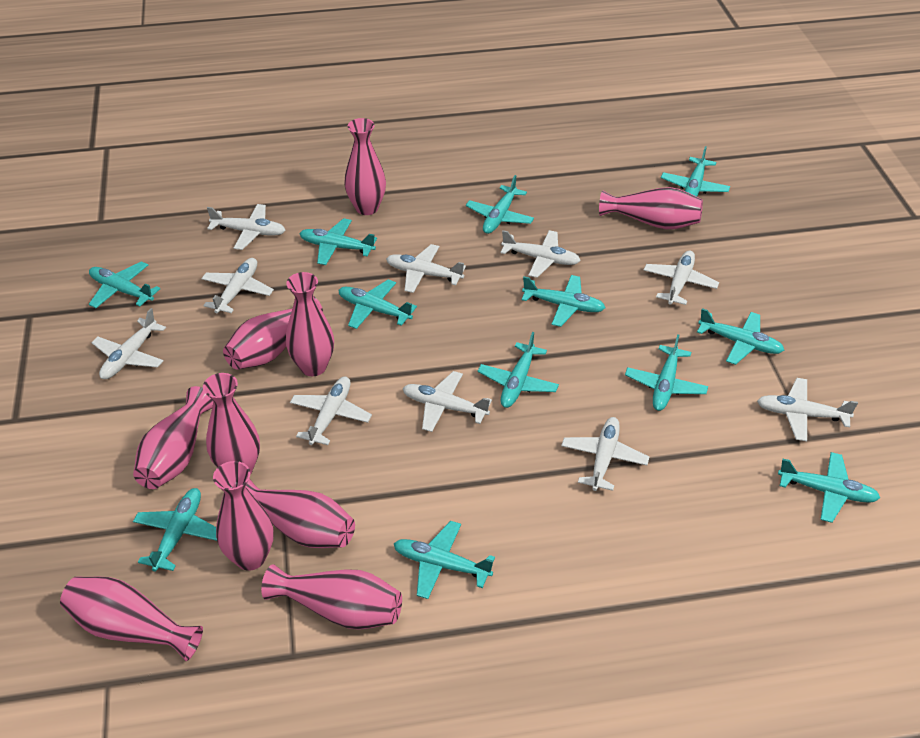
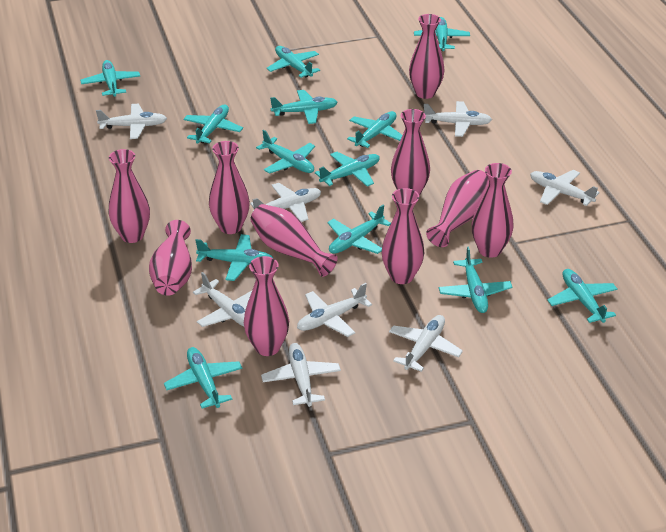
turquoise plane: [89,261,160,308] [133,488,217,572] [299,218,377,265] [338,279,417,329] [394,521,495,599] [466,175,534,234] [478,332,559,408] [522,275,605,327] [625,334,708,411] [661,146,730,197] [697,308,784,365] [778,452,880,523] = 12 -> [80,60,140,97] [164,347,242,408] [183,105,243,144] [195,234,273,281] [256,130,315,174] [266,46,320,78] [270,90,337,124] [315,152,380,187] [327,205,391,254] [347,111,402,148] [414,17,470,51] [439,247,512,313] [547,269,618,323] = 13
white plane: [92,308,166,379] [201,258,274,313] [207,204,286,250] [290,377,372,445] [386,244,466,293] [402,371,492,432] [500,230,581,278] [561,417,649,491] [644,250,719,305] [757,378,858,441] = 10 -> [96,104,167,139] [193,272,252,327] [250,183,321,222] [261,343,341,407] [297,283,372,337] [389,315,463,372] [424,101,492,137] [530,170,600,206] = 8

